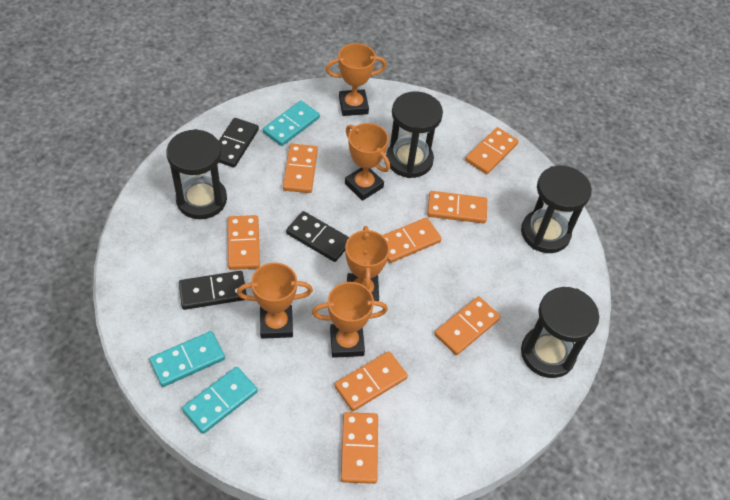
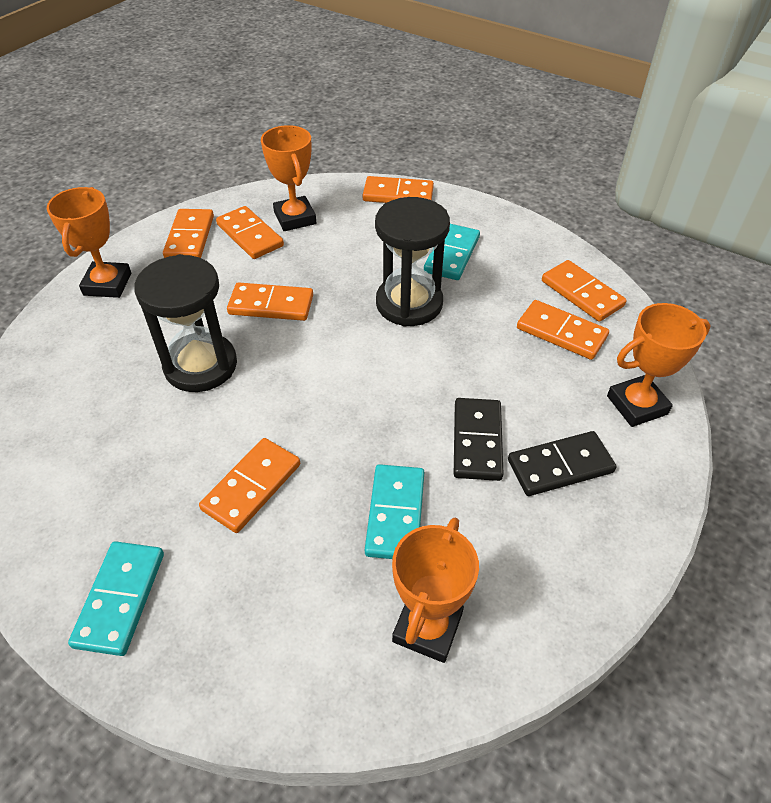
black domino: [179,271,247,310] [219,118,259,168] [286,211,349,262] = 3 -> [454,398,504,481] [508,431,616,496] = 2
black hourglass: [166,129,227,219] [386,92,443,178] [521,166,592,253] [521,287,599,378] = 4 -> [134,254,237,392] [375,197,450,327] = 2
orange domino: [228,215,260,270] [283,144,318,193] [334,351,408,411] [341,412,378,484] [383,217,442,263] [427,191,487,223] [434,296,501,355] [465,127,519,174] = 8 -> [163,209,214,258] [199,438,300,533] [216,206,284,259] [227,282,313,321] [363,176,434,203] [517,300,609,360] [542,260,627,322] = 7
orange trophy: [237,262,313,339] [312,282,388,358] [326,43,387,116] [345,123,390,201] [345,226,390,301] = 5 -> [47,187,131,298] [261,125,316,231] [392,518,479,663] [607,303,710,427] = 4

